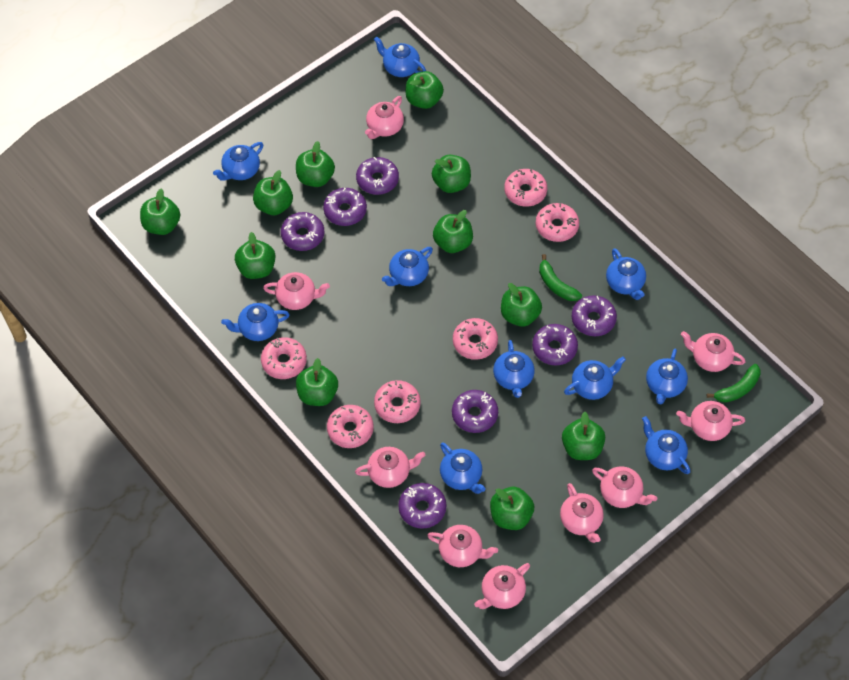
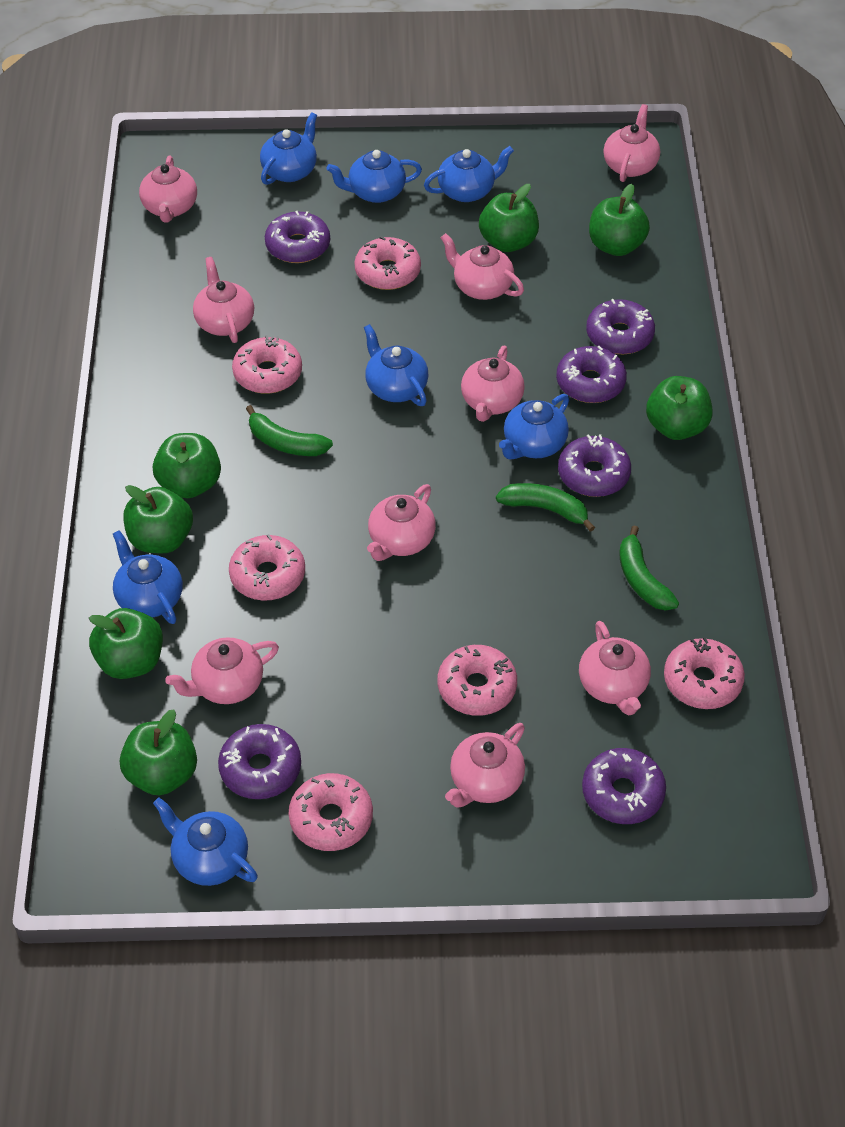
blue teapot: [213,142,263,180] [221,303,290,341] [374,36,426,77] [382,247,433,286] [440,442,486,494] [493,340,535,398] [564,356,626,400] [606,248,646,300] [642,416,690,474] [646,349,688,405] = 10 -> [113,530,183,624] [153,797,258,886] [260,112,317,185] [326,150,422,203] [364,324,428,406] [424,146,514,202] [499,394,569,459] = 7
green apple: [140,188,180,235] [235,232,275,279] [253,170,293,215] [296,141,335,187] [296,358,338,406] [406,71,444,109] [432,155,471,193] [433,210,473,253] [490,487,534,530] [501,283,542,327] [562,412,605,460] = 11 -> [89,608,163,679] [120,709,197,795] [123,485,193,553] [153,433,221,498] [479,184,539,252] [589,184,650,256] [646,376,713,440] = 7
green banana: [539,254,582,301] [707,364,760,403] = 2 -> [246,405,333,456] [496,483,595,532] [619,525,679,611] = 3
purple donut: [281,212,324,251] [323,188,367,226] [356,157,399,195] [398,483,447,529] [452,390,498,433] [532,324,578,365] [572,295,617,336] = 7 -> [218,724,301,799] [265,211,330,263] [556,346,627,403] [558,434,631,497] [582,748,666,824] [586,299,655,354] = 6

